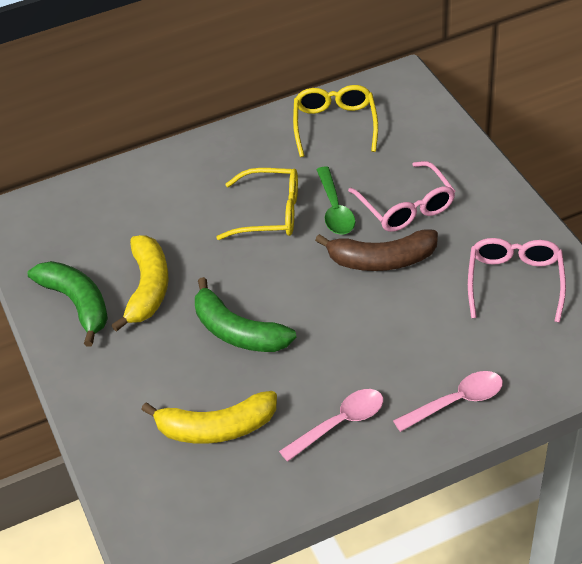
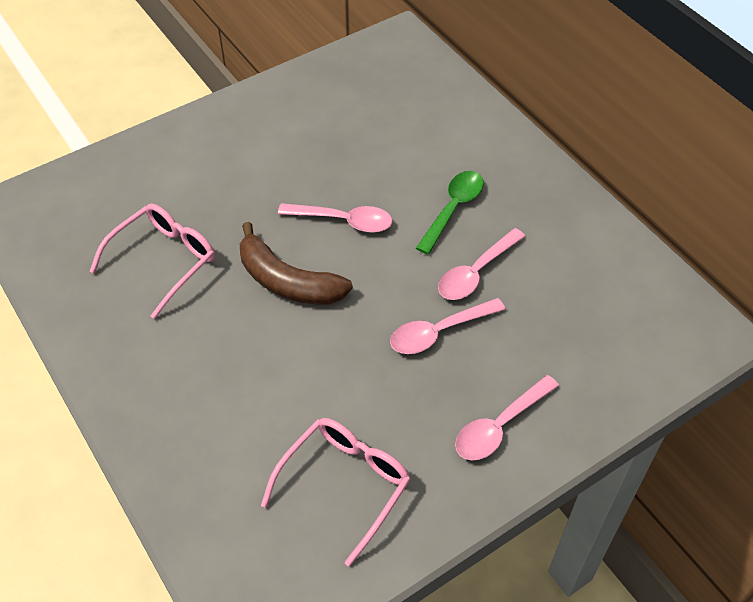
green banana: [28,261,108,347] [195,277,296,352] = 2 -> none = 0
pink spoon: [279,389,383,462] [393,371,503,432] = 2 -> [278,203,392,233] [390,298,506,354] [438,228,526,300] [455,375,559,460] = 4
yellow banana: [111,235,168,332] [141,391,277,444] = 2 -> none = 0
yellow glasses: [216,168,298,240] [293,85,378,157] = 2 -> none = 0

